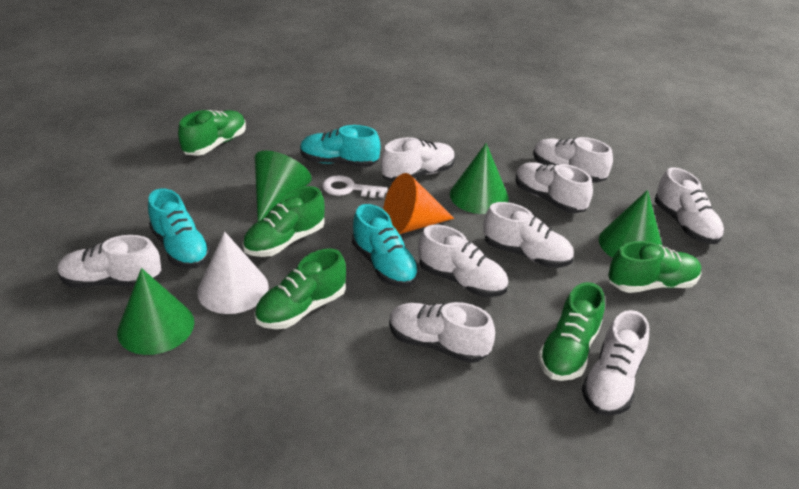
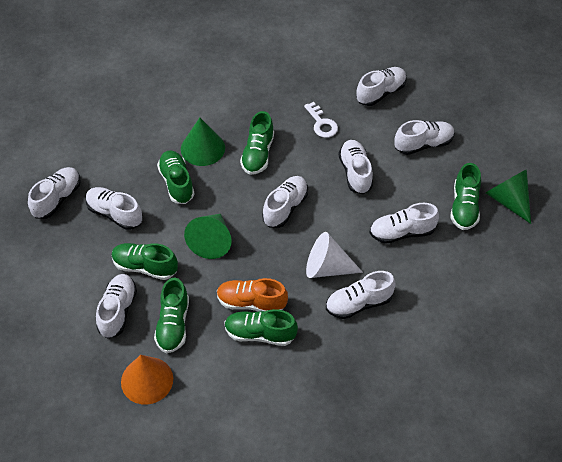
green cone: [117,268,194,355] [255,150,312,221] [450,143,509,214] [599,190,662,258] = 4 -> [181,118,225,166] [184,214,232,259] [486,169,531,224] = 3
green shoe: [178,110,246,156] [242,186,325,257] [254,249,346,329] [538,282,605,381] [608,241,701,293] = 5 -> [112,243,178,280] [154,278,189,353] [157,151,195,204] [224,309,298,346] [240,111,274,175] [450,163,481,230] = 6
orange shoe: none = 0 -> [217,278,288,311] = 1
turquoise shoe: [148,188,211,269] [300,125,380,167] [352,204,419,287] = 3 -> none = 0

